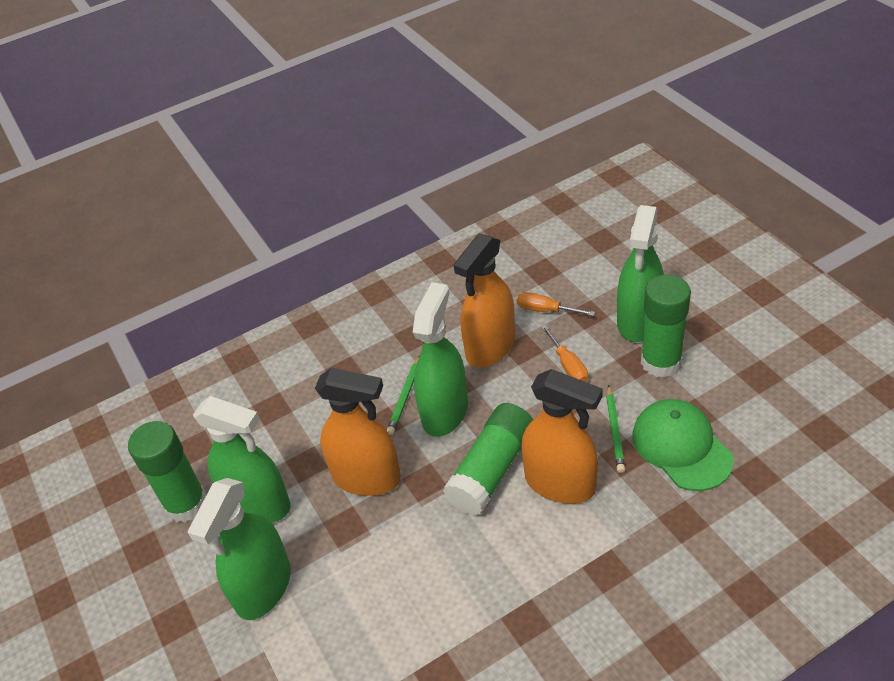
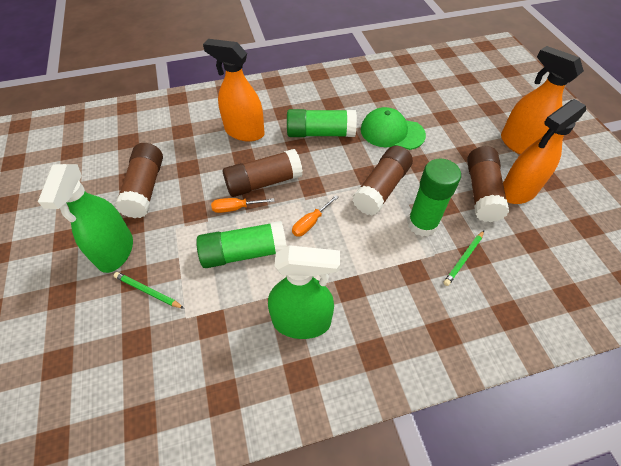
brown glue stick: none = 0 -> [115,143,163,218] [223,149,303,197] [352,146,413,215] [467,146,509,222] = 4
green spray bottle: [188,478,291,620] [193,396,291,523] [412,282,468,437] [617,205,664,342] = 4 -> [38,164,133,273] [268,245,340,339] = 2

